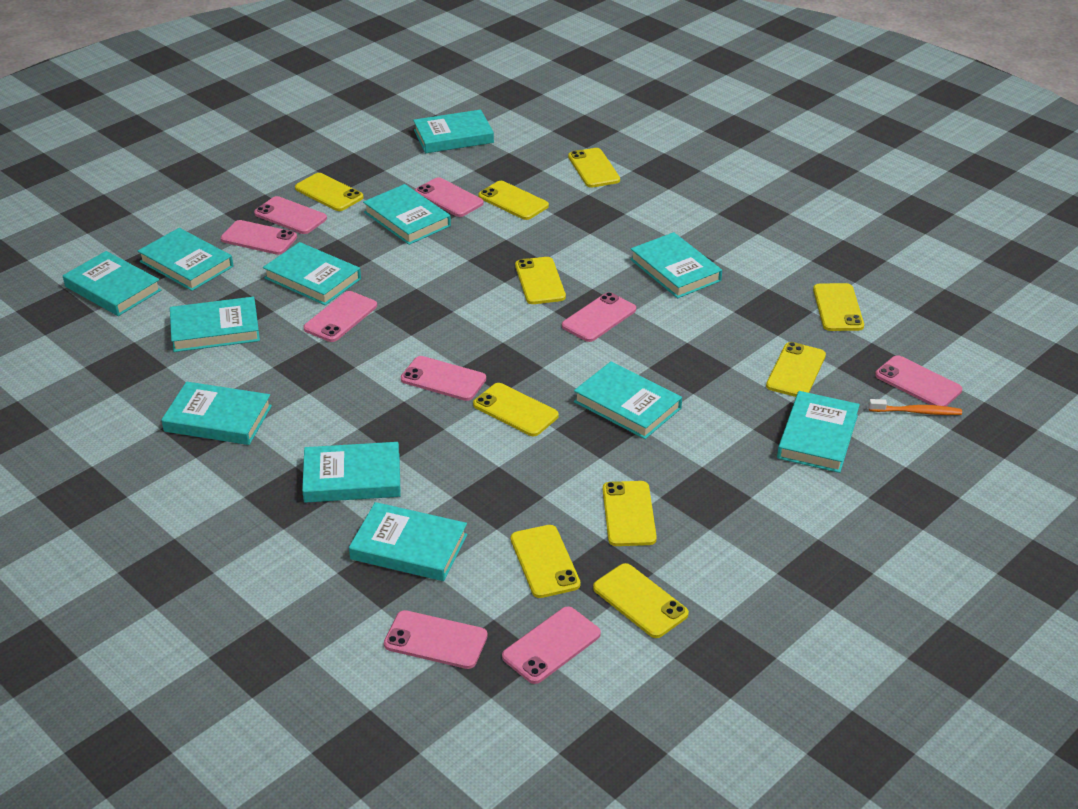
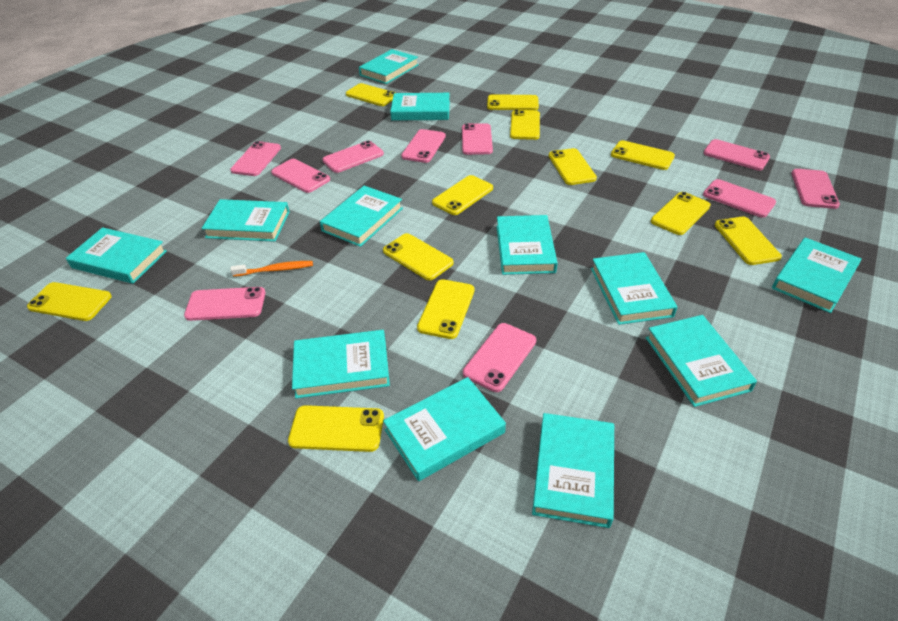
pink phone: [221,220,297,255] [254,196,327,234] [303,291,377,342] [384,610,488,669] [401,356,486,401] [415,177,484,217] [502,606,601,684] [562,292,636,342] [875,355,962,406] = 9 -> [184,287,265,321] [230,141,281,176] [271,159,330,193] [322,141,384,173] [401,129,446,163] [462,123,493,155] [463,323,536,392] [703,179,776,218] [704,139,770,171] [791,169,840,209] = 10
yellow phone: [295,173,364,211] [473,383,559,436] [478,181,549,220] [511,525,580,598] [515,257,566,304] [568,148,620,188] [593,563,689,638] [603,481,657,546] [766,342,826,397] [813,283,864,331] = 10 -> [27,282,112,321] [288,405,384,452] [346,83,395,106] [383,233,453,280] [417,279,475,339] [432,175,493,215] [487,94,539,110] [510,109,540,140] [549,148,597,185] [611,140,675,170] [651,192,711,235] [715,217,782,265] = 12

